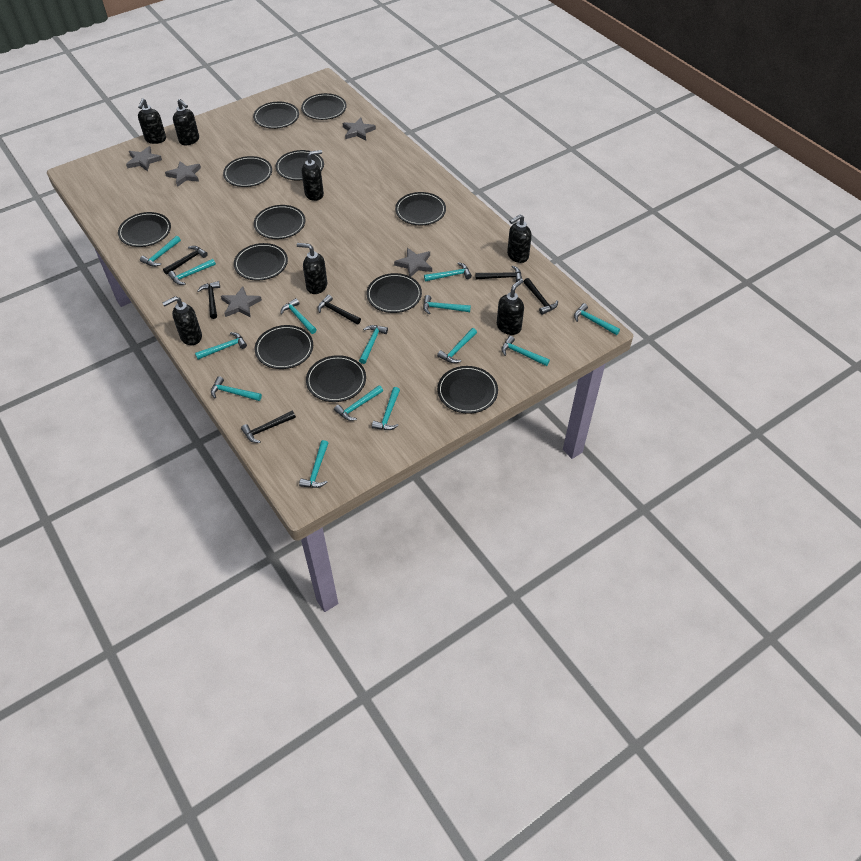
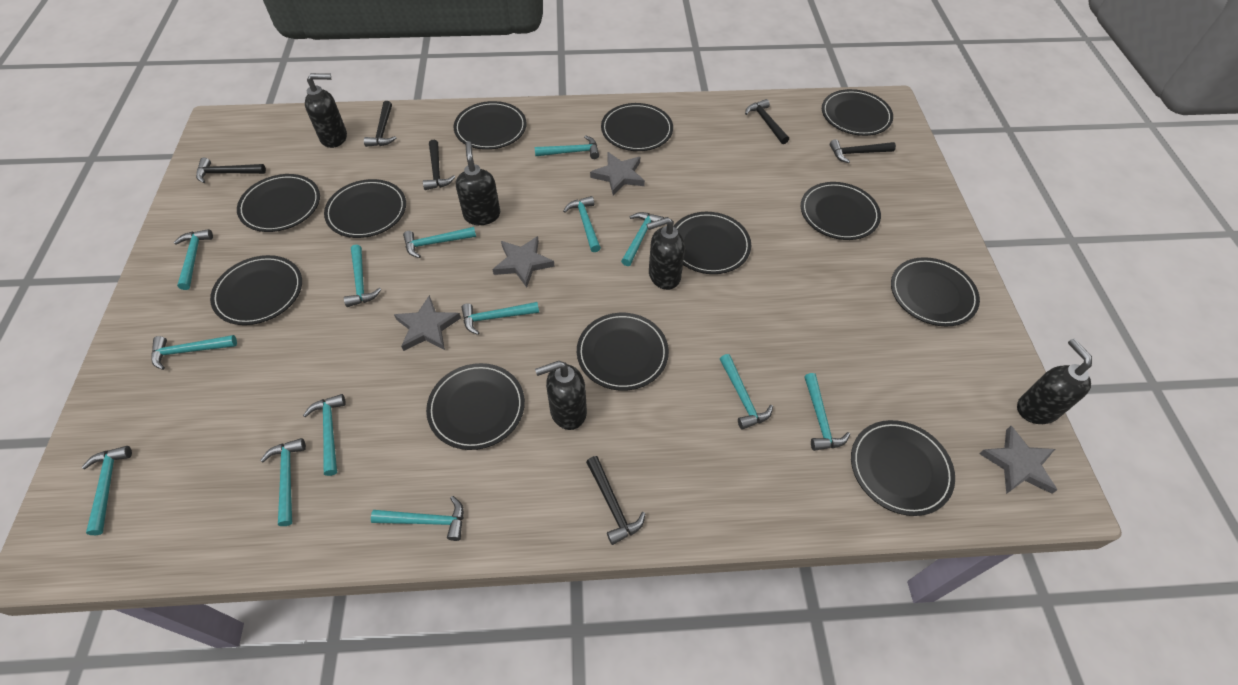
black soap dispenser: [138,98,166,144] [163,296,202,345] [173,99,199,145] [297,243,327,294] [301,150,324,201] [497,279,524,335] [507,214,532,263] = 7 -> [305,73,347,148] [456,141,500,225] [535,361,587,430] [647,217,685,290] [1017,339,1092,424] = 5
grey star: [126,146,162,171] [165,161,201,187] [221,286,262,317] [343,117,376,140] [394,248,432,277] = 5 -> [394,295,461,351] [492,236,555,288] [590,152,645,196] [979,426,1057,494] = 4

